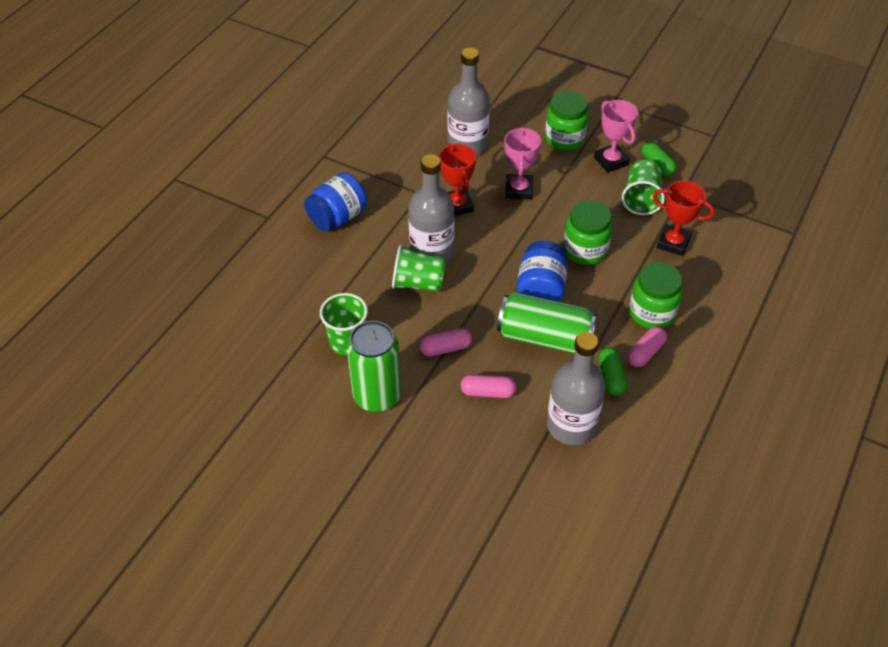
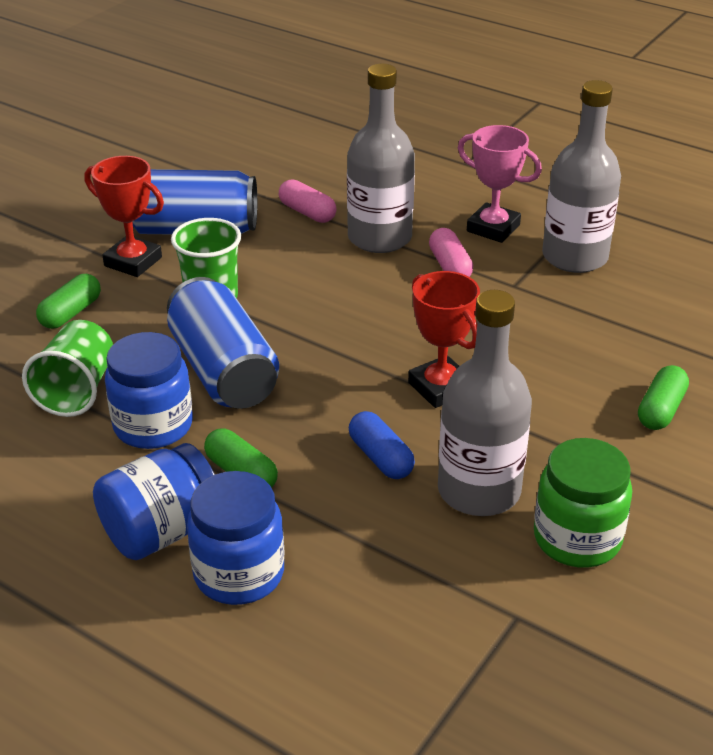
blue can: none = 0 -> [132,169,257,235] [167,277,279,409] = 2
blue capsule: none = 0 -> [349,411,415,479] = 1
blue jar: [304,172,367,232] [517,240,567,302] = 2 -> [93,443,215,560] [105,332,193,449] [187,471,284,605] = 3
green can: [347,321,401,412] [497,292,597,354] = 2 -> none = 0
green capsule: [598,347,627,396] [641,141,677,176] = 2 -> [36,274,101,329] [204,428,278,488] [638,365,689,430] = 3
green cup: [320,293,368,355] [392,245,446,292] [622,160,665,215] = 3 -> [22,320,113,417] [171,218,241,298] = 2
green jar: [545,91,589,151] [563,200,612,265] [629,262,683,329] = 3 -> [534,438,632,568] = 1
pink capsule: [419,328,472,356] [461,374,516,398] [627,326,667,367] = 3 -> [279,179,336,223] [429,228,473,277] = 2
pink trophy: [505,127,541,200] [594,100,638,173] = 2 -> [458,125,542,243] = 1

